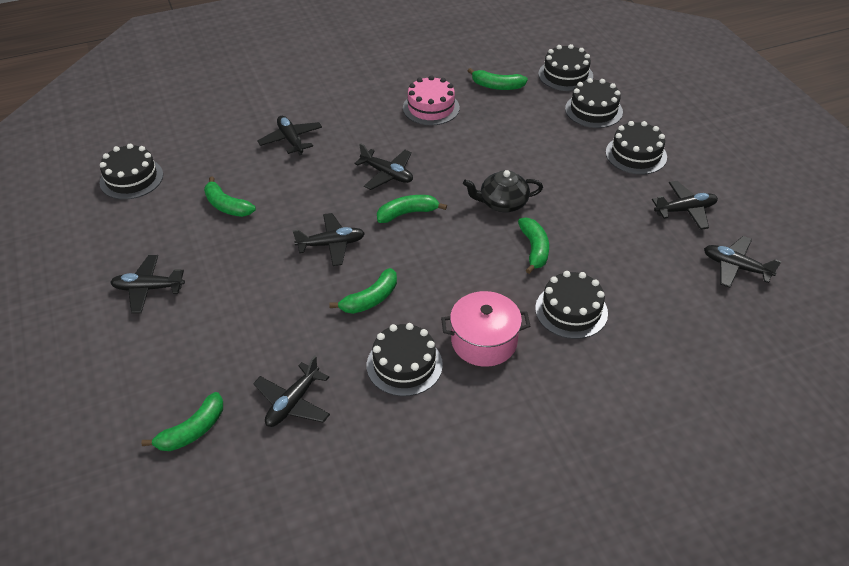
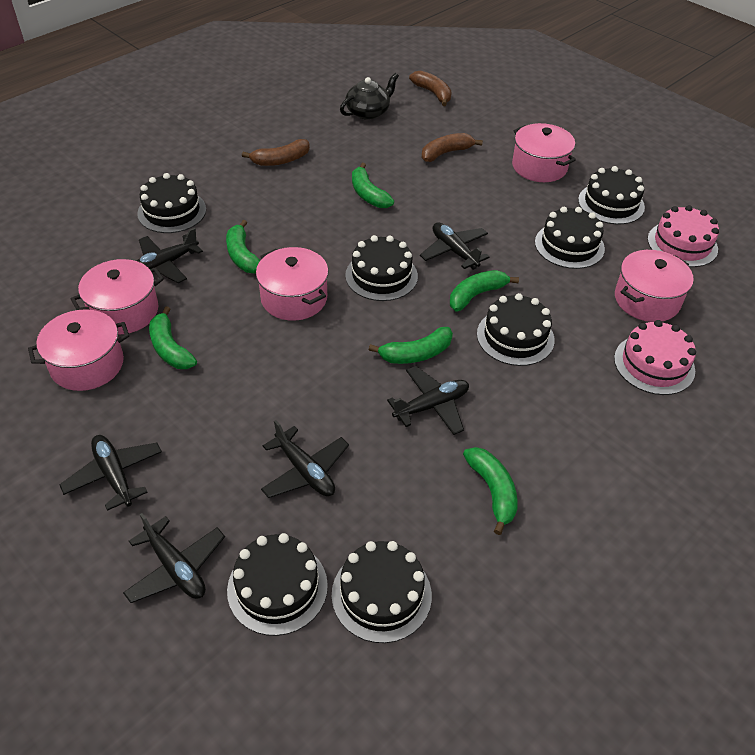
black cake: [99,144,163,200] [367,323,443,396] [535,271,608,339] [538,44,593,91] [565,78,623,128] [606,121,667,175] = 6 -> [137,173,206,233] [227,533,328,636] [332,541,432,643] [345,235,418,301] [477,293,555,366] [535,207,605,269] [578,166,645,224] = 7
black plane: [110,255,185,313] [253,356,330,427] [257,116,322,155] [293,213,365,266] [354,143,413,190] [652,181,718,230] [704,236,781,288] = 7 -> [59,435,162,511] [123,513,225,603] [137,228,203,283] [261,420,349,498] [387,366,469,435] [420,222,490,270] = 6
brown banana: none = 0 -> [242,139,310,166] [409,71,452,106] [422,133,483,162] = 3
pink cake: [403,75,460,125] = 1 -> [614,320,696,395] [647,205,719,267] = 2
pink pot: [441,291,530,367] = 1 -> [28,309,129,391] [71,259,164,334] [256,247,329,321] [512,123,576,182] [615,250,694,322] = 5

